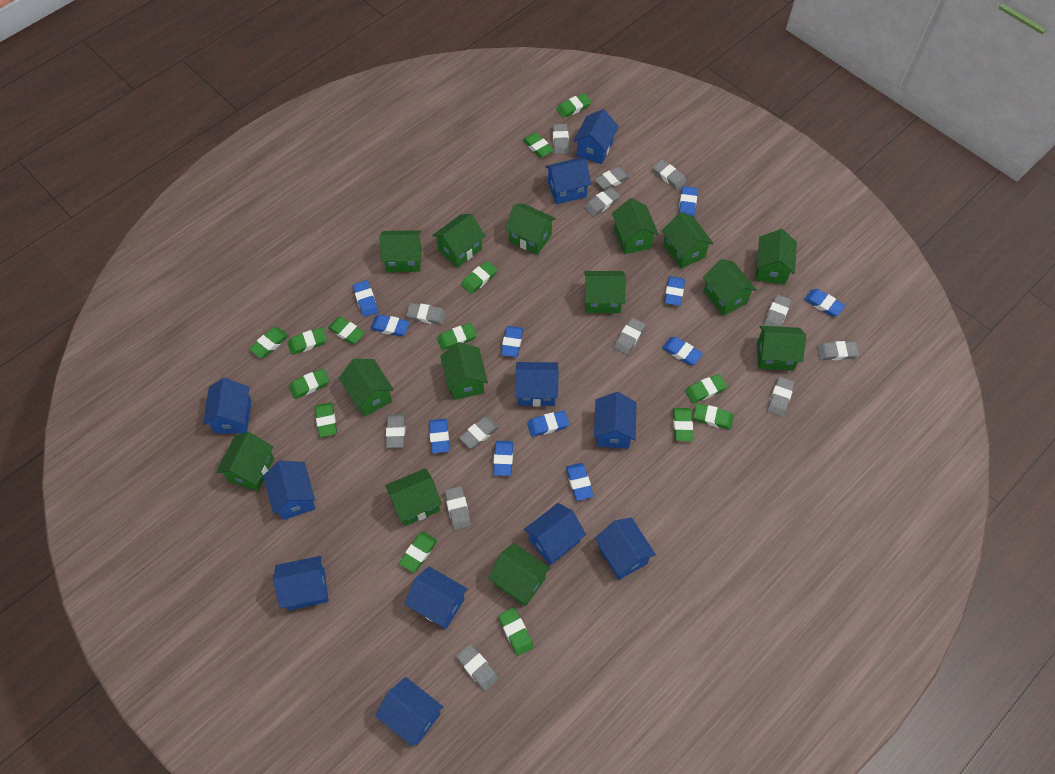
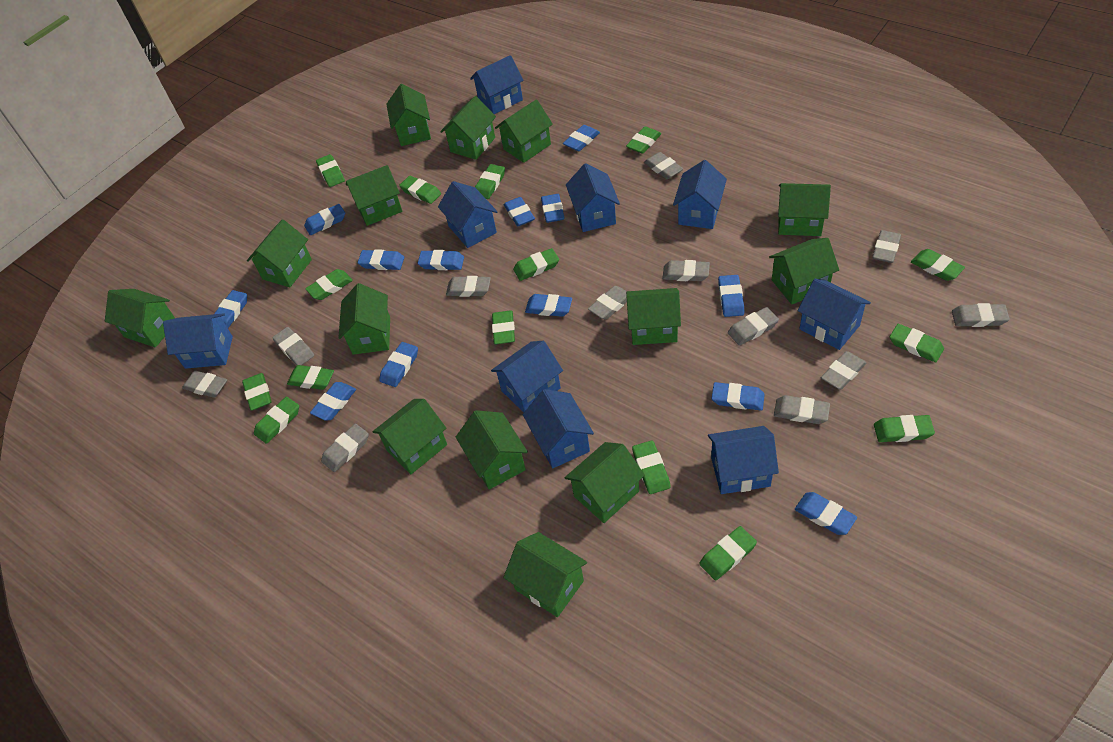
blue eraser: [353,280,378,317] [370,314,410,336] [429,418,450,453] [493,441,513,476] [501,326,523,357] [527,411,569,437] [566,463,593,501] [662,337,703,365] [664,276,685,306] [679,186,697,217] [804,289,845,316] = 11 -> [214,290,247,328] [304,204,345,235] [310,382,356,421] [358,249,404,270] [379,342,418,387] [418,250,464,270] [504,197,535,226] [525,294,572,317] [541,194,565,223] [563,125,600,151] [712,382,765,410] [718,275,744,317] [795,492,857,535] = 13
blue house: [203,378,251,434] [263,461,315,520] [273,556,329,610] [376,677,443,747] [405,566,467,629] [516,362,559,407] [524,503,586,565] [545,158,591,204] [573,109,619,164] [594,392,637,449] [595,518,656,580] = 11 -> [163,313,233,369] [438,181,498,248] [470,55,524,114] [491,341,563,413] [523,389,594,468] [566,163,620,232] [673,160,727,229] [708,426,779,494] [798,279,871,350] = 9
green eraser: [249,327,288,358] [288,328,327,355] [289,369,329,399] [315,402,337,437] [328,317,365,344] [399,532,437,572] [437,323,477,351] [461,261,497,294] [498,607,534,656] [523,132,554,158] [556,93,591,118] [673,408,693,441] [685,374,727,403] [693,403,734,430] = 14 -> [242,373,272,411] [254,397,299,444] [287,365,334,390] [305,269,353,300] [316,154,345,187] [399,176,441,204] [475,164,505,199] [492,310,515,344] [513,248,559,281] [626,127,661,154] [632,440,671,494] [699,526,757,580] [874,415,935,442] [890,324,944,362] [911,249,965,281] = 15
grey eraser: [386,414,405,448] [406,303,446,325] [445,486,471,530] [456,644,499,691] [459,416,499,449] [552,124,569,154] [584,187,620,217] [594,167,630,190] [614,318,646,355] [652,159,687,190] [763,294,791,327] [767,377,795,417] [817,341,859,360] = 13 -> [182,370,227,398] [272,327,314,365] [321,424,369,472] [446,276,491,297] [588,286,627,320] [644,152,683,179] [662,260,710,281] [728,307,779,346] [774,395,830,424] [821,351,866,390] [873,230,901,263] [952,303,1010,327] = 12

